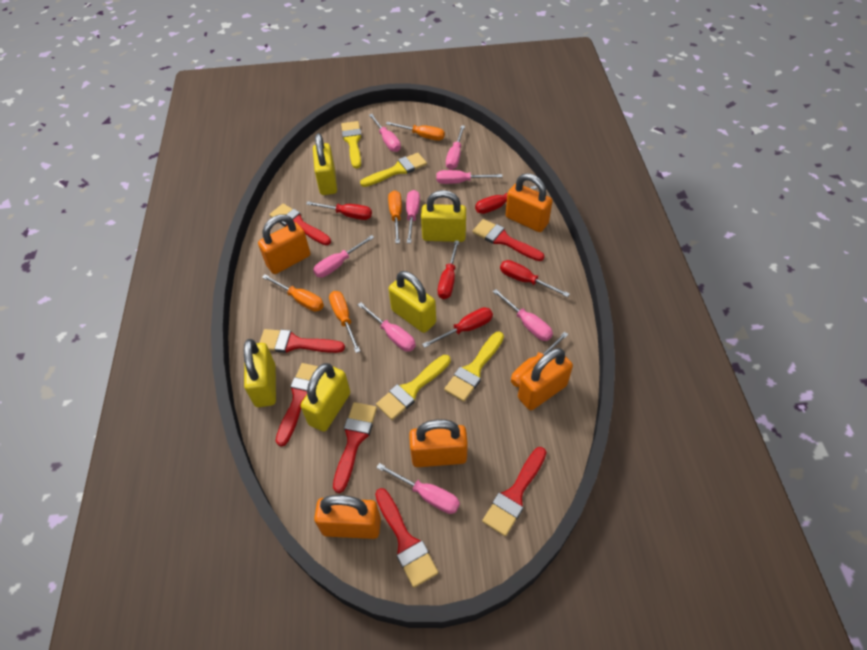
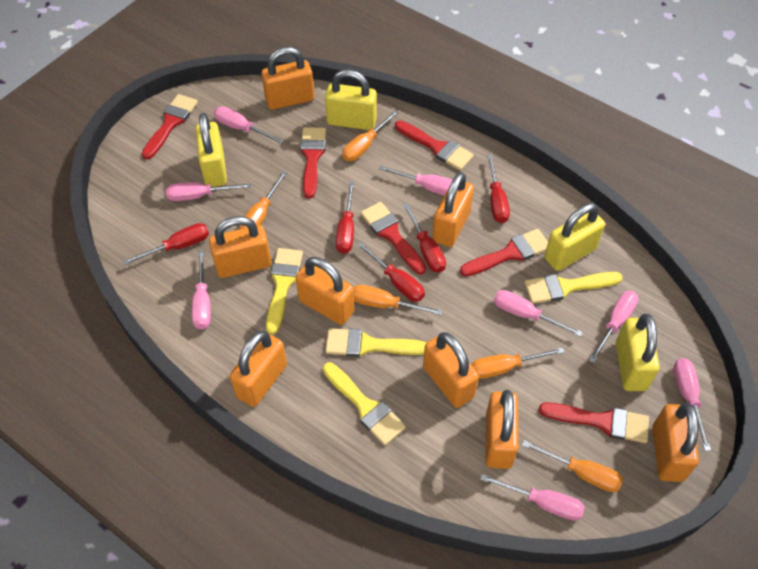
orange padlock: [258,214,310,274] [314,495,381,539] [409,419,468,467] [506,173,553,232] [518,348,573,410] = 5 -> [209,216,271,278] [230,331,287,407] [261,47,314,110] [296,257,355,325] [423,332,479,408] [432,172,474,247] [485,390,519,469] [652,403,699,482] = 8
red brush: [259,329,345,353] [269,204,331,245] [276,363,319,447] [333,402,377,493] [375,488,438,588] [472,219,544,261] [482,447,546,536] = 7 -> [142,94,198,159] [300,127,326,198] [361,202,426,274] [395,120,474,170] [460,229,548,277] [539,403,649,443] = 6
yellow padlock: [244,339,276,407] [300,363,350,432] [313,133,337,195] [389,271,436,333] [421,190,466,242] = 5 -> [195,113,227,187] [325,69,377,130] [544,203,605,271] [616,314,660,391] = 4

